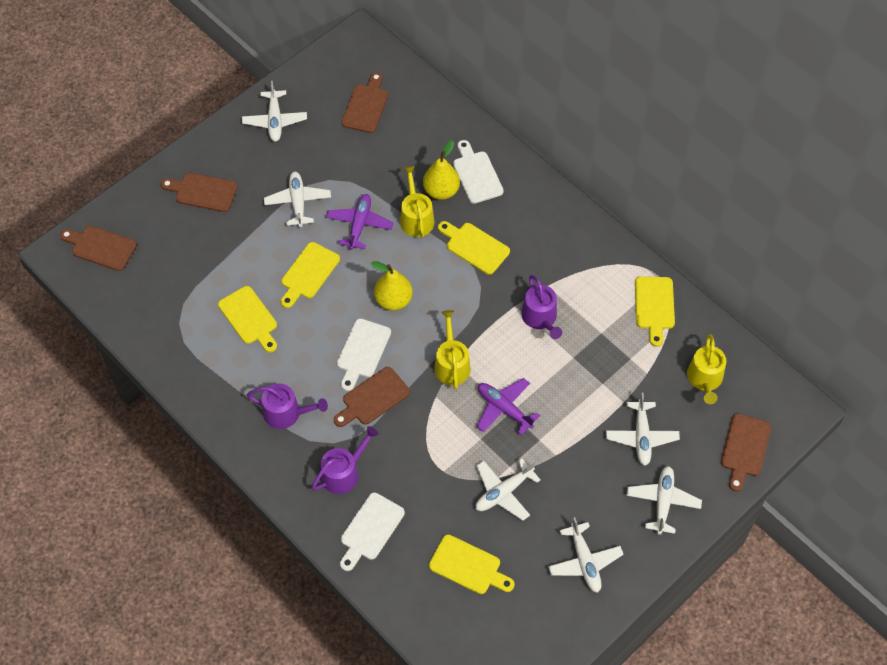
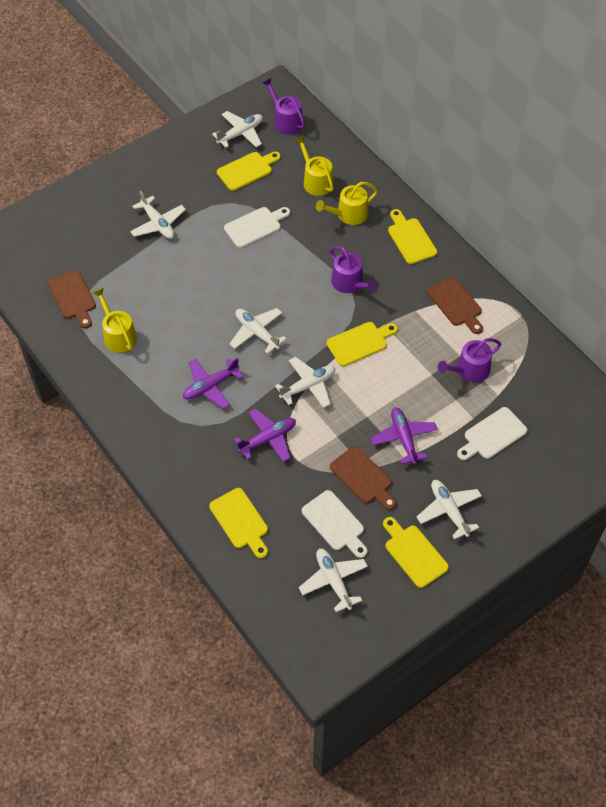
brown cutting board: [60,225,137,271] [161,173,238,212] [334,367,410,427] [341,72,388,133] [721,414,771,492] = 5 -> [48,270,96,329] [330,446,397,510] [427,277,483,334] = 3
purple plane: [326,194,394,250] [477,378,540,435] = 2 -> [183,358,243,409] [234,408,296,462] [370,407,438,464] = 3
yellow pear: [371,261,413,311] [423,140,460,200] = 2 -> none = 0

